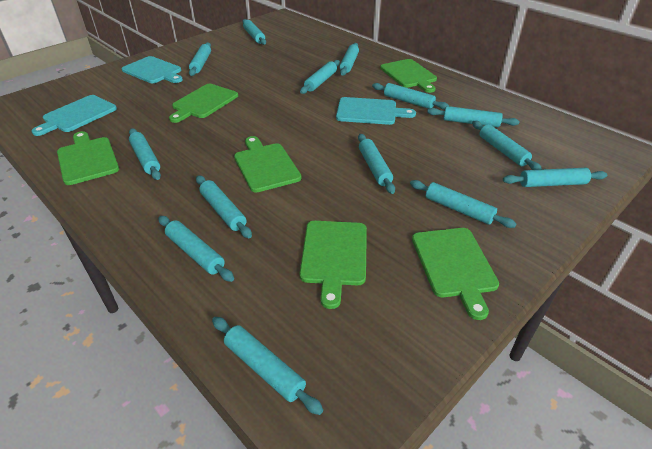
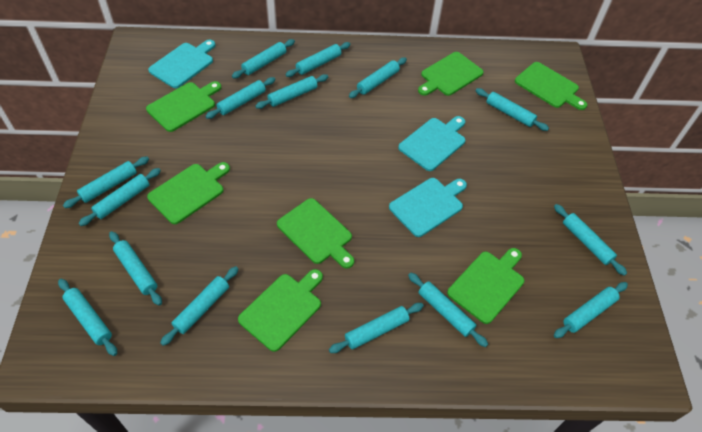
green cutting board: [57,131,119,185] [169,84,238,123] [234,136,302,193] [300,221,367,309] [380,59,437,93] [412,228,499,320] = 6 -> [146,81,221,132] [147,162,230,224] [238,269,323,352] [277,198,354,269] [418,52,484,96] [447,248,524,324] [515,62,587,110] = 7
turquoise rolling pin: [129,128,161,180] [158,216,234,282] [189,42,211,76] [196,175,252,238] [212,317,323,415] [242,19,266,45] [300,60,340,94] [340,43,359,76] [358,134,395,194] [372,83,449,109] [410,180,516,228] [427,106,519,127] [472,121,542,170] [503,168,607,187] = 14 -> [58,279,117,356] [63,157,149,208] [78,168,161,226] [109,231,162,305] [160,266,238,346] [206,77,275,119] [232,39,295,79] [255,74,328,109] [285,42,351,77] [329,303,424,353] [349,57,407,98] [408,273,488,347] [475,88,549,131] [554,204,627,276] [554,282,628,338] = 15

